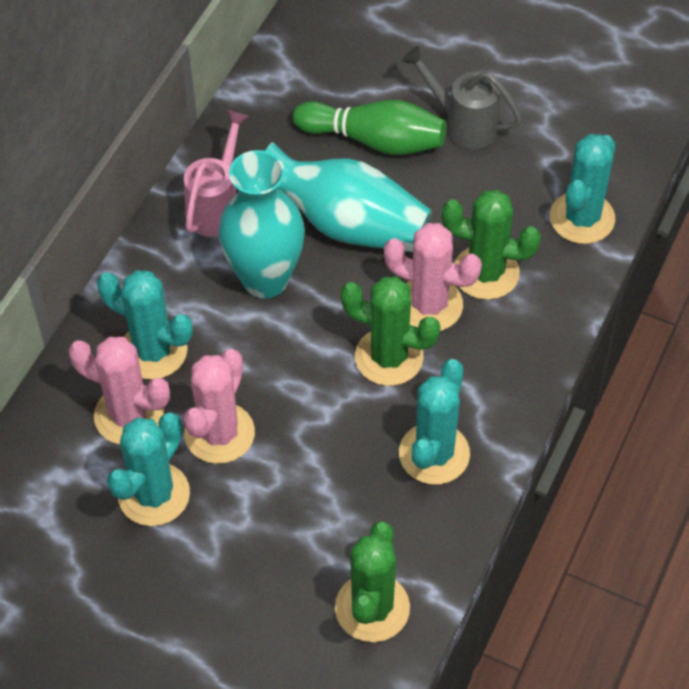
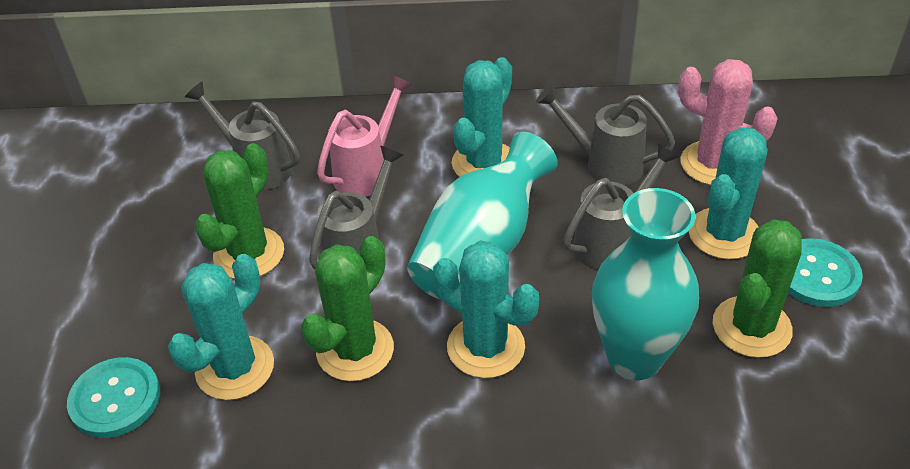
green bowling pin: [293,100,446,155] = 1 -> none = 0
grey watering can: [402,46,522,150] = 1 -> [185,81,300,190] [309,145,404,269] [536,84,675,186] [563,143,679,270] = 4
pink cactus: [68,337,170,444] [184,349,255,464] [384,223,482,331] = 3 -> [678,59,778,185] = 1
turquoise button: none = 0 -> [67,357,160,438] [788,238,863,307] = 2

